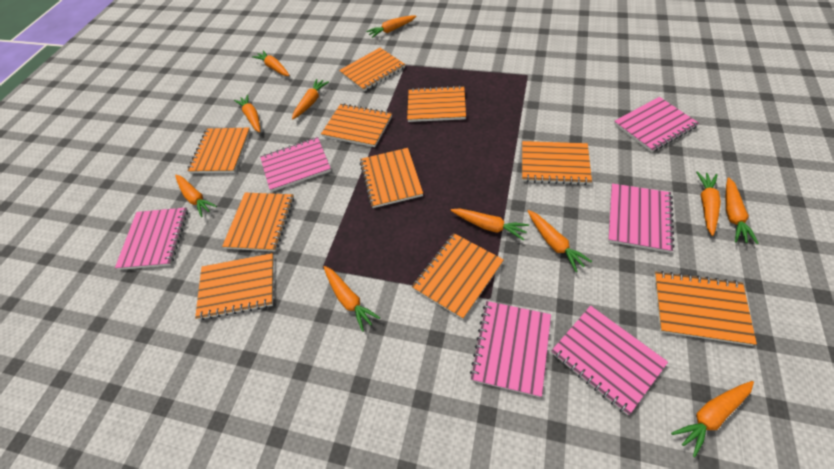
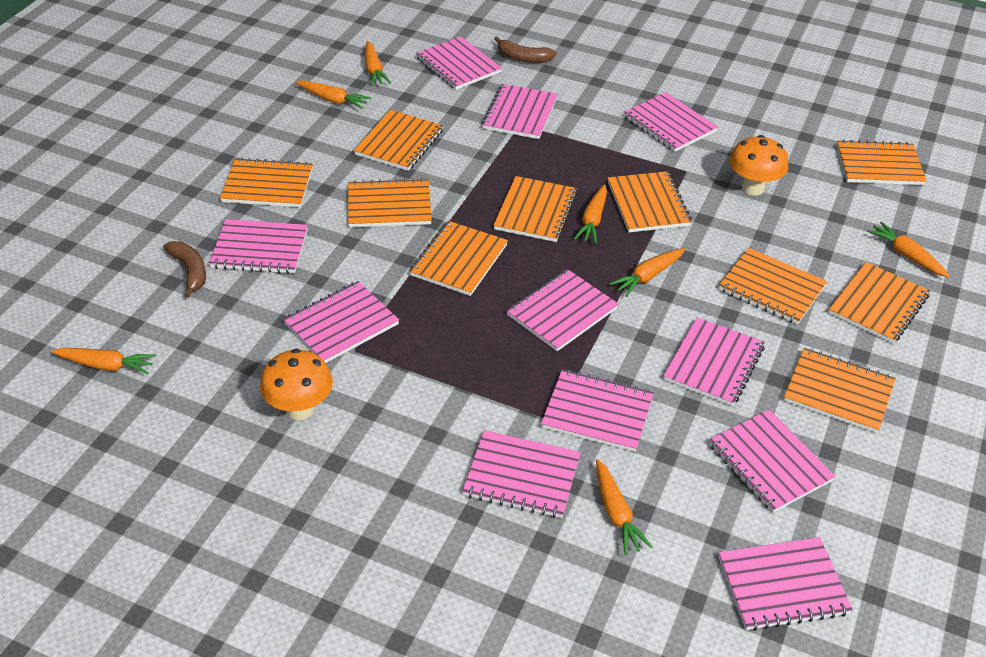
brown banana: none = 0 -> [163,241,206,298] [495,36,557,63] = 2
orange carrot: [175,175,217,217] [234,94,260,132] [252,50,290,76] [292,79,329,120] [324,266,380,332] [366,16,416,38] [451,208,529,240] [528,210,592,272] [671,381,754,457] [696,171,721,236] [726,177,759,244] = 11 -> [51,348,156,374] [296,81,371,109] [365,41,391,86] [574,184,607,244] [596,459,652,555] [610,248,685,297] [867,222,950,278] = 7
orange mushroom: none = 0 -> [260,349,333,420] [729,135,788,195] = 2
pink notebook: [115,208,188,270] [260,137,331,192] [470,301,551,397] [551,306,668,415] [608,183,675,253] [614,97,699,152] = 6 -> [209,219,308,274] [283,281,399,363] [416,36,502,90] [462,430,581,518] [481,84,558,139] [506,269,619,351] [541,369,654,452] [623,92,718,152] [663,318,765,406] [709,410,836,513] [718,537,853,631] = 11

